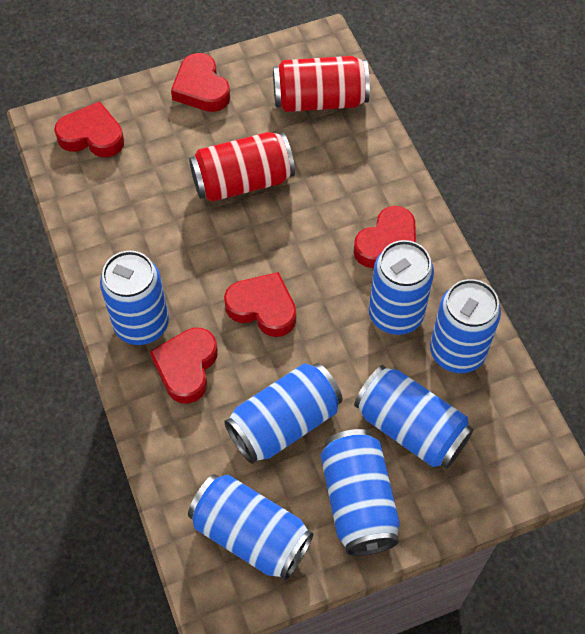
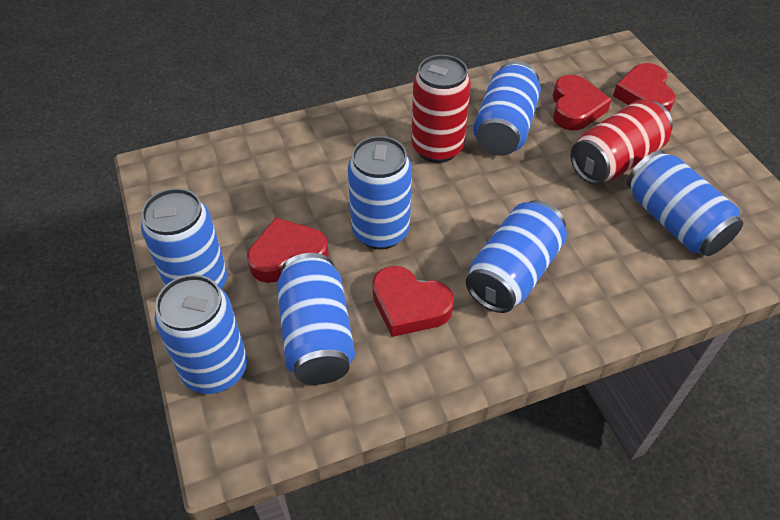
red heart: [54,101,124,157] [150,327,218,404] [171,53,230,112] [224,272,296,337] [354,206,416,268] = 5 -> [247,218,329,283] [372,266,454,337] [553,75,612,130] [613,63,675,112] = 4

